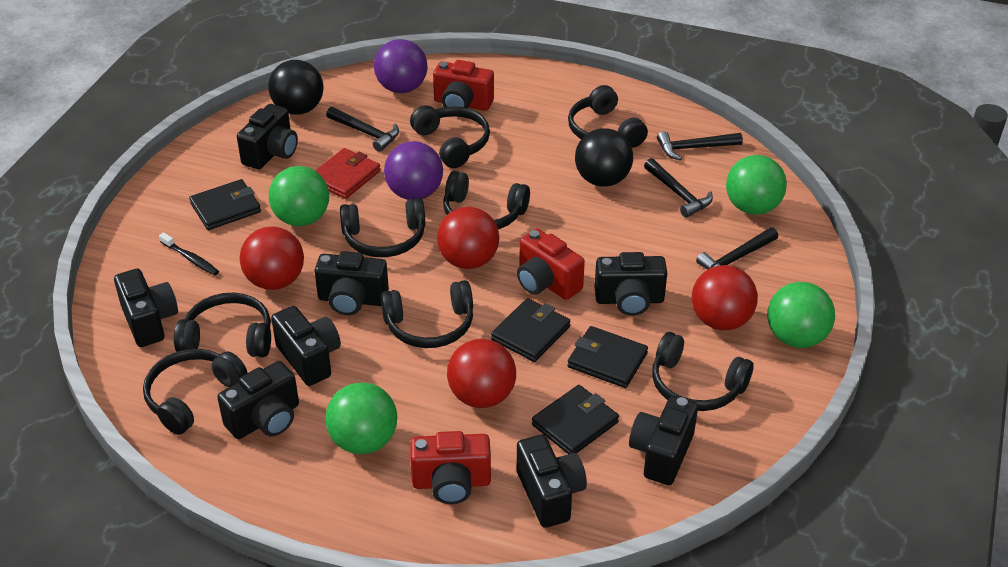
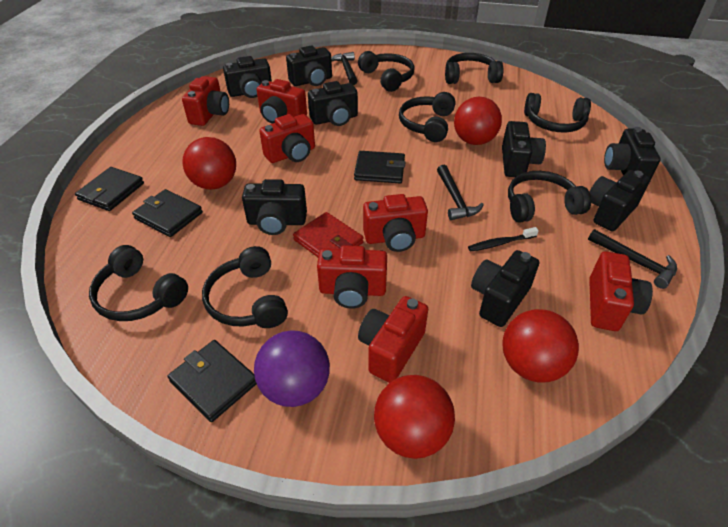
black ball: [268,60,323,114] [575,128,633,187] = 2 -> none = 0
black hammer: [326,107,399,152] [644,158,713,218] [657,131,743,160] [696,227,778,270] = 4 -> [331,52,358,85] [437,165,484,220] [588,229,677,289] = 3
black headphones: [143,349,247,435] [174,293,271,357] [340,198,425,257] [381,280,473,348] [410,105,490,168] [443,171,530,229] [568,85,648,148] [652,332,754,411] = 8 -> [89,245,188,321] [202,246,288,328] [358,51,415,92] [399,92,456,142] [445,53,503,84] [508,171,591,223] [524,93,591,133] = 7
green ball: [269,166,329,226] [325,382,397,454] [726,155,787,215] [767,282,835,348] = 4 -> none = 0
purple ball: [374,39,428,93] [384,141,443,200] = 2 -> [254,330,330,407] = 1
red camera: [410,431,491,504] [433,60,494,111] [517,229,585,300] = 3 -> [182,76,229,126] [257,79,307,123] [259,114,315,163] [317,245,387,309] [358,296,428,383] [363,194,428,252] [589,251,653,331] = 7

